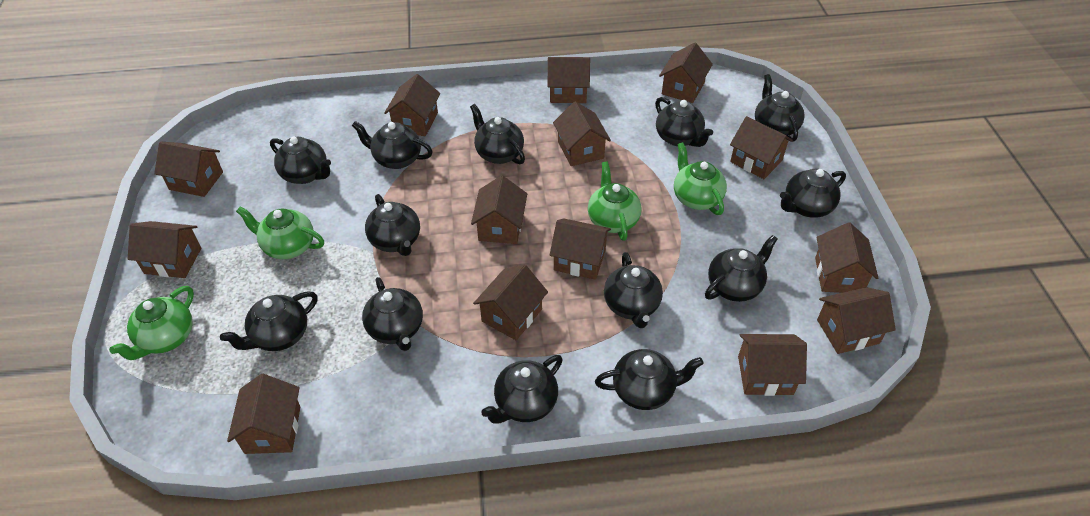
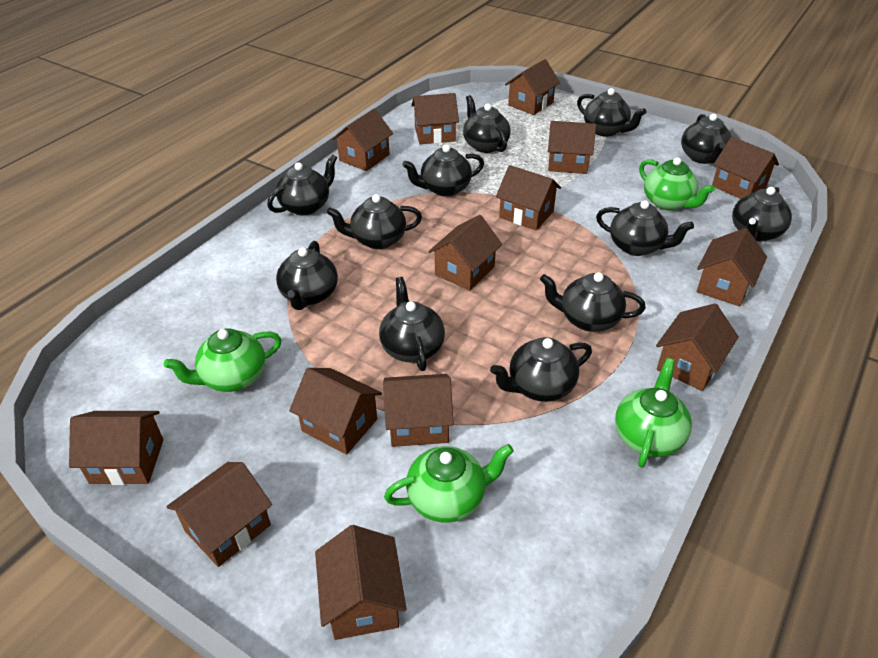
black teapot: [220,291,318,351] [270,136,331,184] [352,121,433,169] [362,277,423,351] [365,194,420,256] [470,104,525,164] [481,355,563,424] [595,349,704,410] [604,252,663,328] [655,97,713,147] [705,235,778,302] [755,74,805,142] [780,169,846,218] = 13 -> [267,154,337,216] [276,241,338,310] [327,194,422,249] [379,277,445,371] [402,145,484,197] [463,95,511,153] [490,337,592,402] [540,272,646,332] [577,88,647,137] [596,200,694,256] [681,114,732,164] [732,187,792,242] = 12

